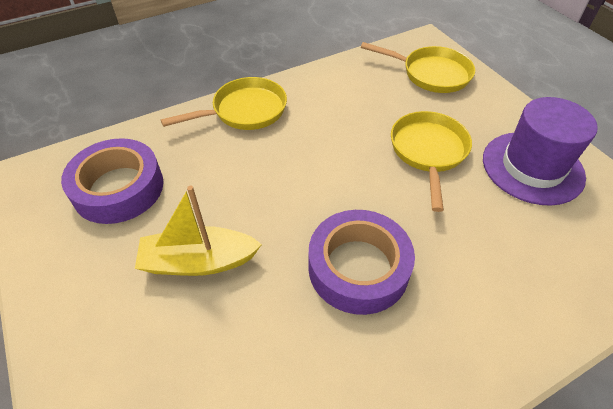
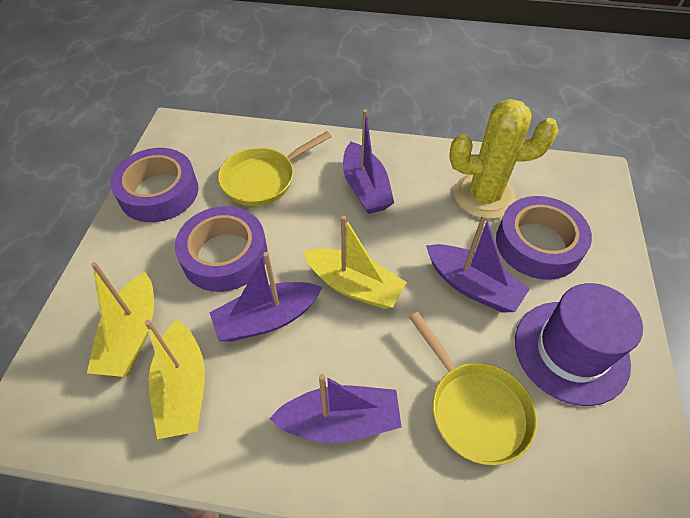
purple boat: none = 0 -> [209,252,322,342] [269,374,402,443] [343,109,394,214] [426,214,530,313] = 4
purple tape: [61,138,164,224] [308,210,415,315] = 2 -> [110,148,198,222] [175,206,268,292] [496,196,592,280] = 3
yellow boat: [135,186,262,276] = 1 -> [87,262,154,377] [145,320,205,439] [304,215,407,309] = 3
yellow cactus: none = 0 -> [449,99,559,219] = 1
yellow pan: [161,77,287,130] [361,42,475,93] [391,111,472,212] = 3 -> [218,131,332,206] [409,312,537,465] = 2

